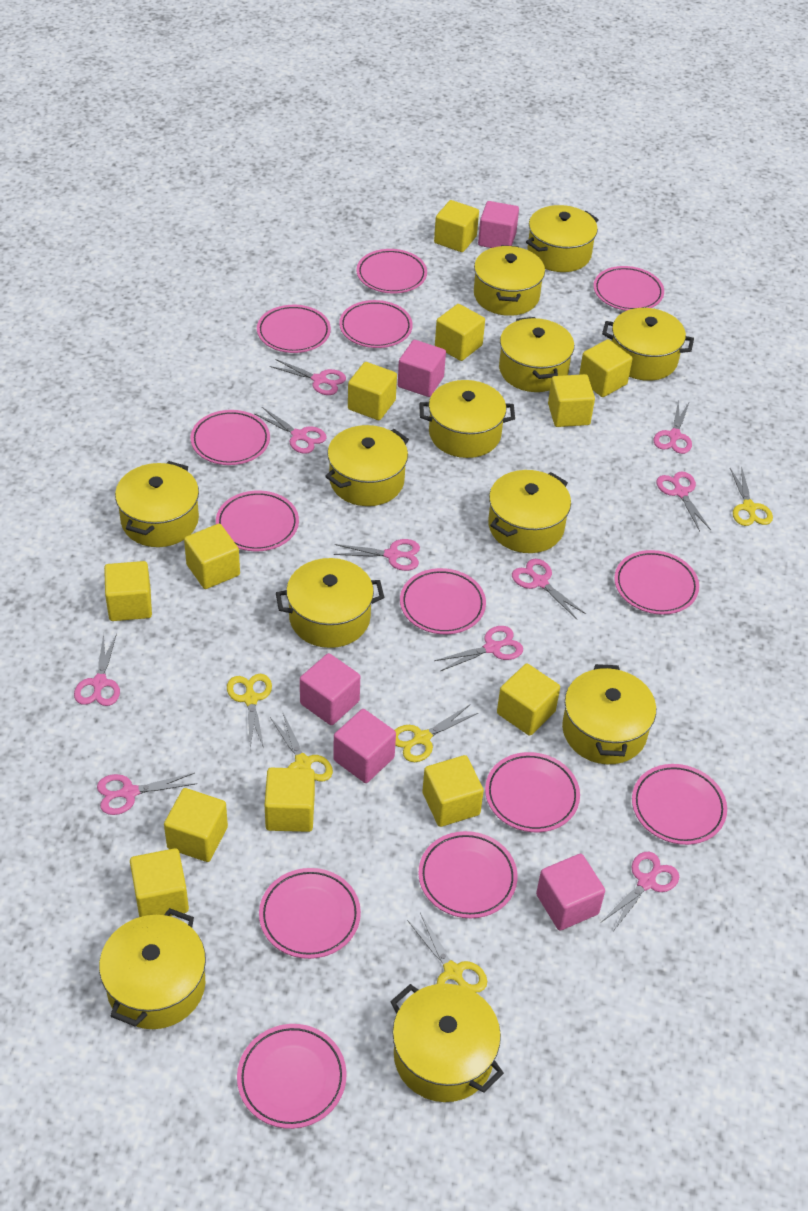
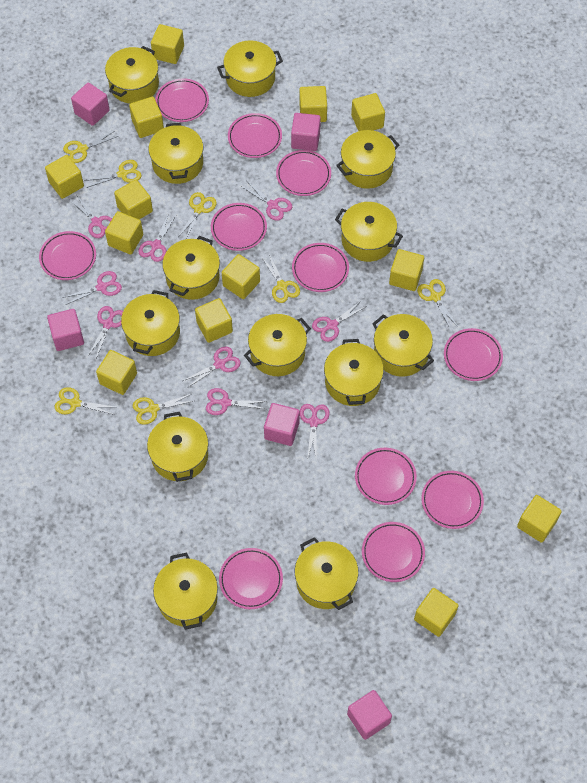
pink plate: [191,410,270,465] [216,491,299,551] [237,1024,347,1129] [257,305,331,353] [259,868,361,959] [339,300,413,348] [356,249,427,294] [400,568,486,634] [418,831,518,918] [485,752,580,832] [594,266,664,311] [614,550,699,615] [632,764,727,845] = 13 -> [39,231,96,280] [155,78,209,122] [211,203,267,251] [219,548,283,609] [228,113,282,158] [276,150,331,196] [292,243,349,292] [355,448,417,505] [362,522,425,582] [421,471,484,529] [444,328,503,381] = 11
pink scissors: [74,633,120,706] [97,773,197,815] [254,407,327,454] [270,359,346,395] [333,539,420,571] [434,626,523,671] [512,559,586,619] [601,852,679,930] [653,399,692,454] [656,471,711,531] = 10 -> [62,271,122,305] [69,195,112,238] [88,306,123,358] [138,213,176,262] [183,346,240,388] [206,388,268,415] [241,181,292,221] [300,404,330,459] [312,300,367,342] = 9
yellow cube: [104,561,152,621] [130,848,189,917] [164,788,228,862] [184,524,240,589] [265,768,315,832] [348,362,397,420] [422,755,484,827] [434,200,479,252] [435,304,485,361] [497,664,560,736] [548,374,595,427] [579,339,632,397] = 12 -> [45,155,84,199] [96,350,137,395] [105,211,143,254] [114,180,153,219] [129,97,164,138] [151,24,184,64] [195,298,233,343] [222,254,260,299] [299,86,327,122] [351,93,385,131] [389,249,424,291] [414,588,459,637] [517,495,562,543] = 13
yellow pot: [99,908,206,1029] [115,461,199,547] [276,558,384,648] [325,425,409,506] [390,984,504,1102] [419,380,515,458] [474,245,545,316] [488,470,571,553] [499,317,574,392] [526,205,599,272] [562,664,656,764] [602,308,694,381] = 12 -> [105,46,159,104] [121,290,180,356] [147,412,208,482] [149,123,203,184] [153,552,218,630] [162,236,220,300] [217,41,283,97] [244,314,311,376] [295,537,359,610] [324,339,384,406] [335,202,403,262] [336,130,399,189] [372,314,434,377] = 13
yellow scissors: [227,674,272,749] [270,711,333,781] [395,705,478,762] [407,913,487,992] [730,466,773,526] = 5 -> [54,387,115,415] [63,131,118,163] [84,160,141,188] [133,393,193,425] [178,192,217,239] [262,254,300,303] [417,279,458,330] = 7

